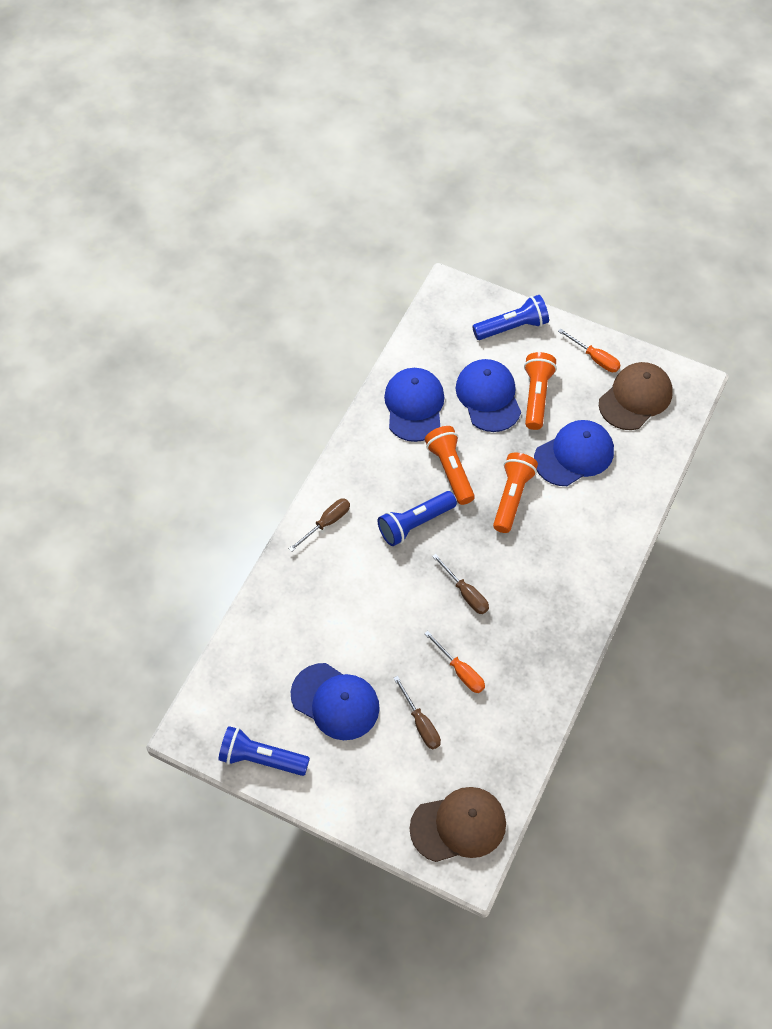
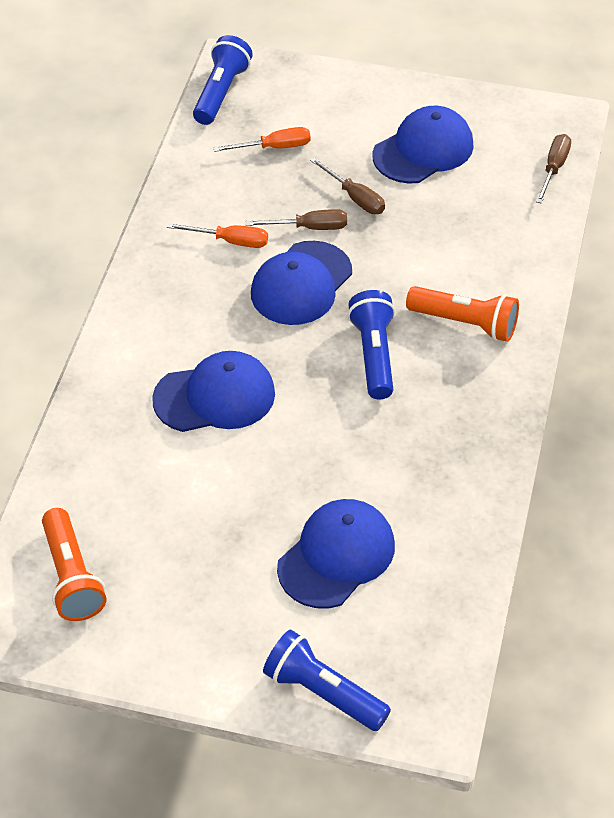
brown cap: [409,787,506,862] [599,362,673,430] = 2 -> none = 0
orange flashlight: [425,426,475,505] [493,453,538,533] [524,352,557,430] = 3 -> [42,508,106,621] [406,286,519,342] = 2

